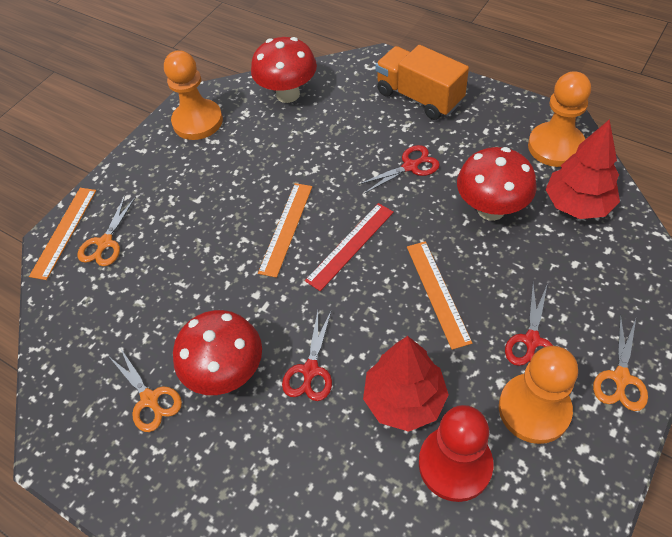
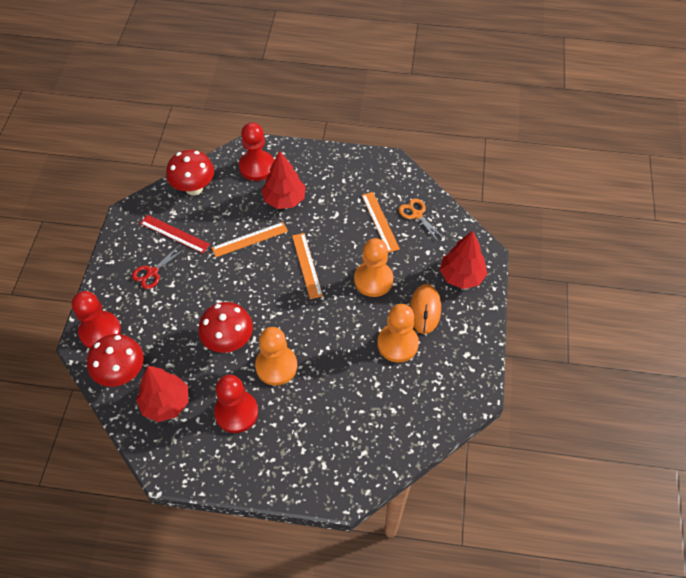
orange mouse: none = 0 -> [410,284,441,334] = 1
orange scissors: [77,196,136,266] [110,347,182,432] [593,315,648,411] = 3 -> [399,198,445,241] = 1
orange truck: [375,45,469,120] = 1 -> none = 0
red pawn: [419,405,494,502] = 1 -> [72,291,121,348] [214,375,258,433] [239,122,274,181] = 3
red scissors: [282,310,332,401] [357,145,440,193] [505,283,553,366] = 3 -> [132,245,185,289] = 1
red tree: [363,336,449,432] [546,119,620,219] = 2 -> [136,366,188,422] [261,151,306,209] [440,231,487,289] = 3

